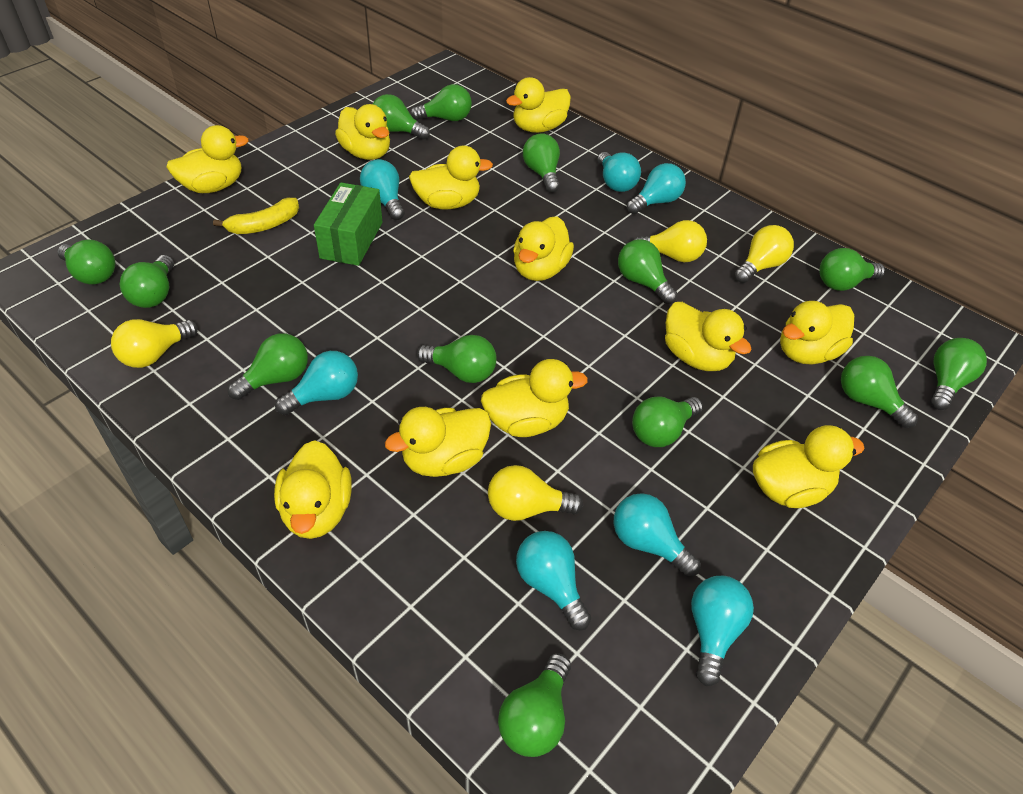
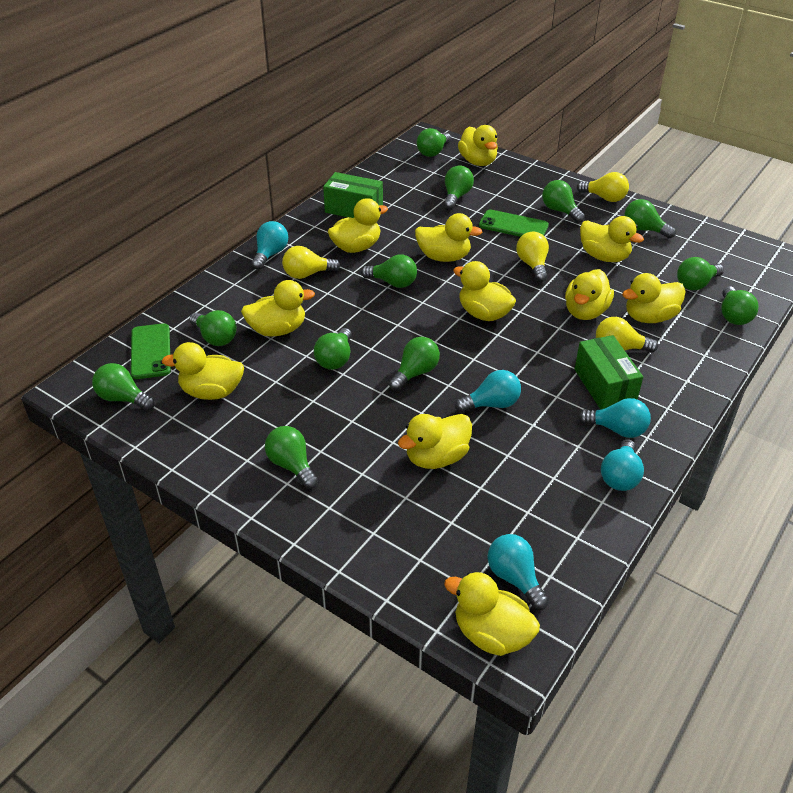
green box: [314,182,383,266] = 1 -> [323,172,383,218] [575,335,643,410] = 2
green light bulb: [57,240,116,285] [120,255,174,308] [227,333,308,400] [373,94,430,140] [410,84,472,121] [417,335,496,383] [498,653,571,757] [523,133,560,193] [618,239,678,304] [632,396,703,447] [819,248,885,291] [841,356,918,428] [930,338,987,410] = 13 -> [92,363,155,411] [189,310,236,346] [265,426,318,489] [314,328,352,370] [361,255,417,288] [389,337,440,391] [417,128,451,157] [444,165,474,210] [542,180,585,223] [624,199,676,238] [677,257,724,290] [721,286,758,325] = 12
green phone: none = 0 -> [131,323,171,379] [479,209,549,237] = 2
turquoise light bulb: [275,351,358,415] [360,159,405,220] [516,531,591,630] [597,152,641,192] [613,493,701,577] [627,163,686,214] [691,576,754,686] = 7 -> [252,221,288,270] [455,370,521,413] [488,534,549,610] [578,398,651,438] [601,439,644,491] = 5
yellow banana: [213,198,299,234] = 1 -> none = 0

